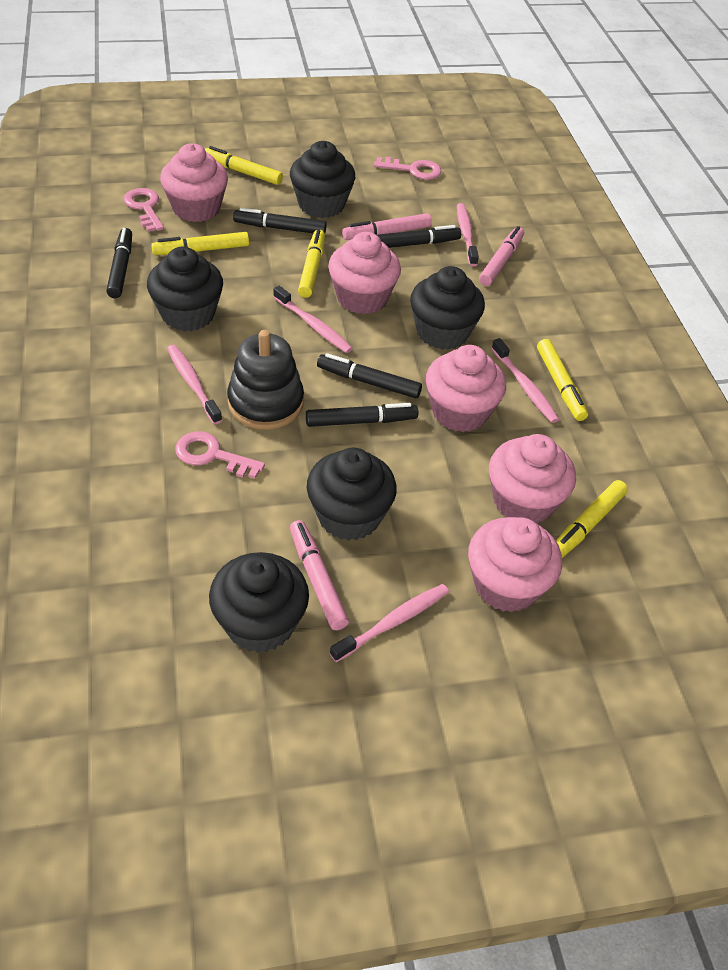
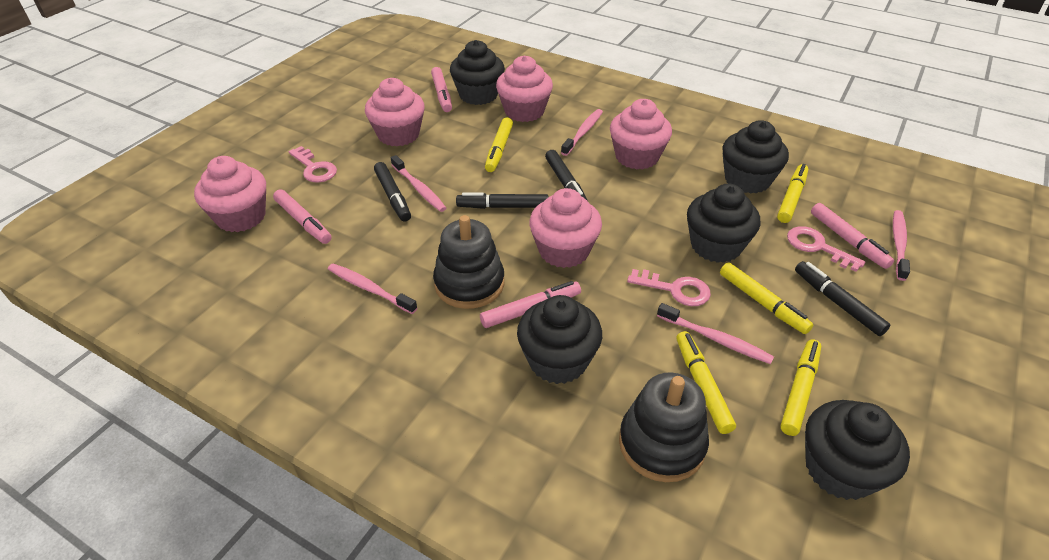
black marker: [106,228,132,298] [233,208,327,233] [306,403,418,427] [317,353,422,398] [377,225,461,248] = 5 -> [374,162,411,222] [456,192,549,209] [545,150,588,201] [795,261,890,336] = 4
black stacking toy: [227,330,304,430] = 1 -> [433,215,504,309] [619,372,709,482] = 2
pink marker: [290,520,349,630] [342,213,432,240] [479,226,524,286] = 3 -> [273,189,332,244] [431,67,452,112] [480,281,581,328] [811,203,894,269] = 4

